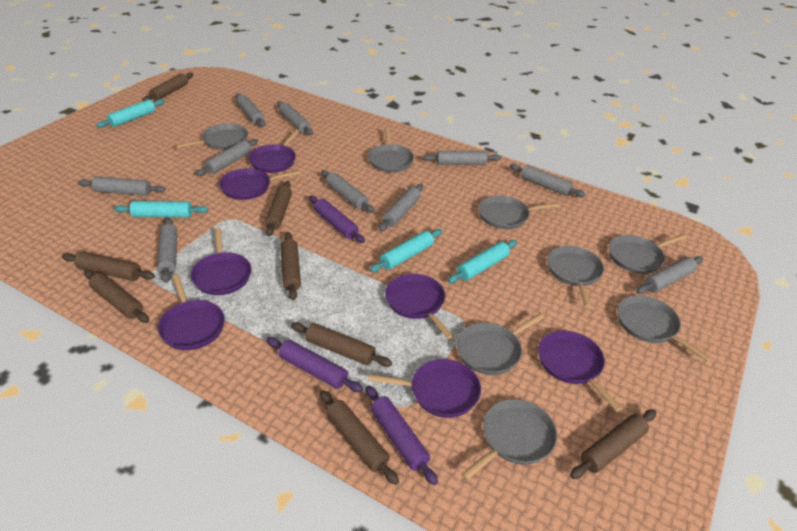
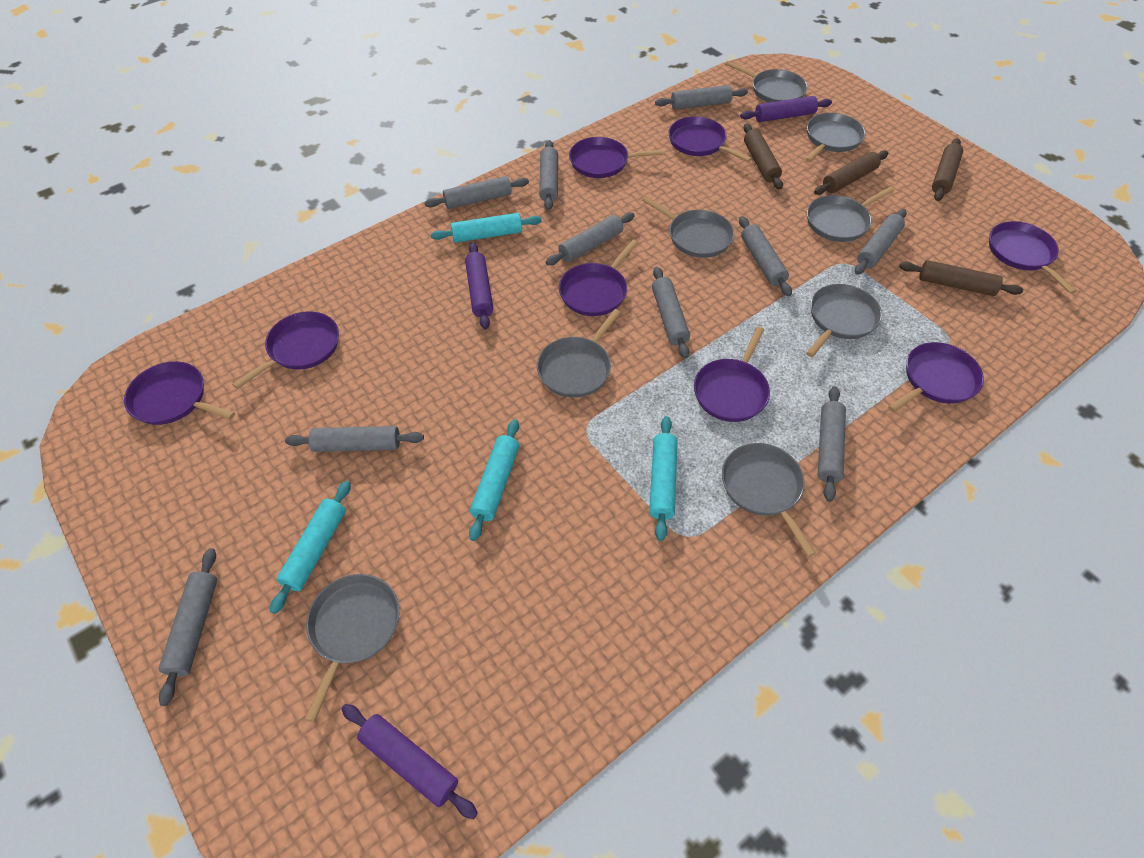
brown rolling pin: [62,252,155,281] [84,270,149,323] [143,73,193,101] [265,181,292,236] [280,232,301,300] [291,322,392,367] [320,390,399,485] [570,409,657,479] = 8 -> [743,123,783,190] [814,151,888,195] [899,260,1023,296] [932,138,963,201] = 4
purple pan: [158,274,225,350] [191,228,251,295] [219,168,300,200] [248,130,300,173] [368,359,481,418] [385,274,453,339] [538,331,622,412] = 7 -> [124,361,235,425] [232,311,339,389] [559,240,638,316] [569,137,665,178] [668,116,752,162] [694,327,770,422] [888,342,984,412] [989,221,1077,294] = 8

